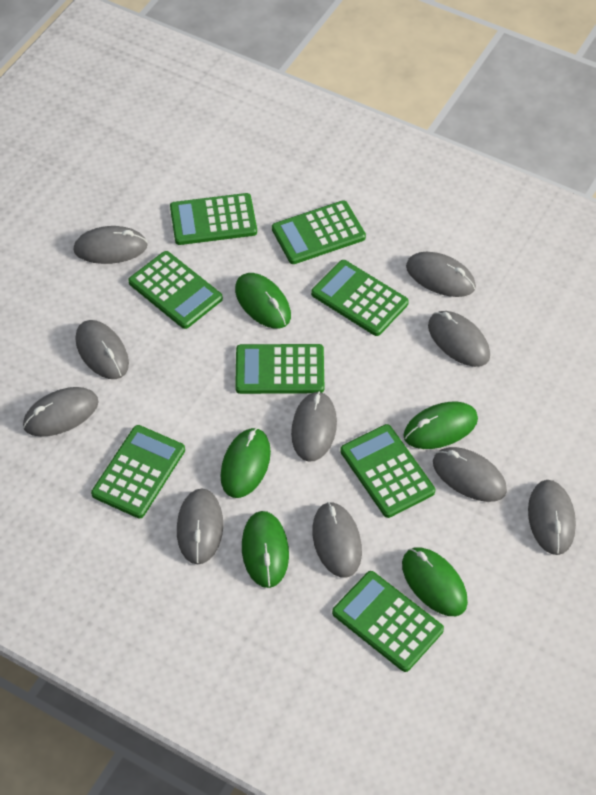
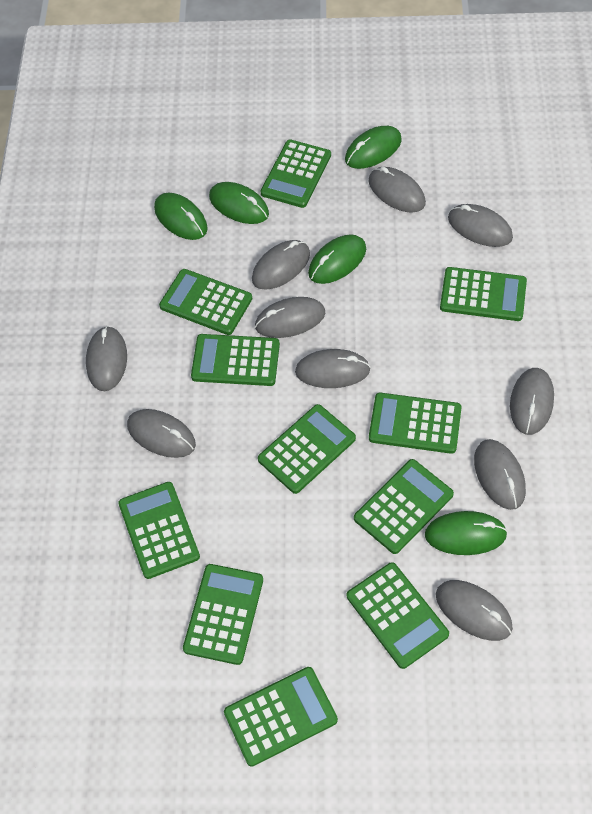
green calculator: [91,425,185,518] [128,251,223,329] [170,193,257,245] [235,344,324,394] [272,201,366,264] [311,260,409,336] [332,571,444,672] [340,424,435,518] = 8 -> [118,482,200,579] [159,269,252,335] [183,564,263,665] [191,334,280,386] [224,667,338,767] [258,404,356,494] [261,140,331,208] [347,562,449,669] [354,459,454,554] [369,393,462,454] [440,267,527,321] = 11

